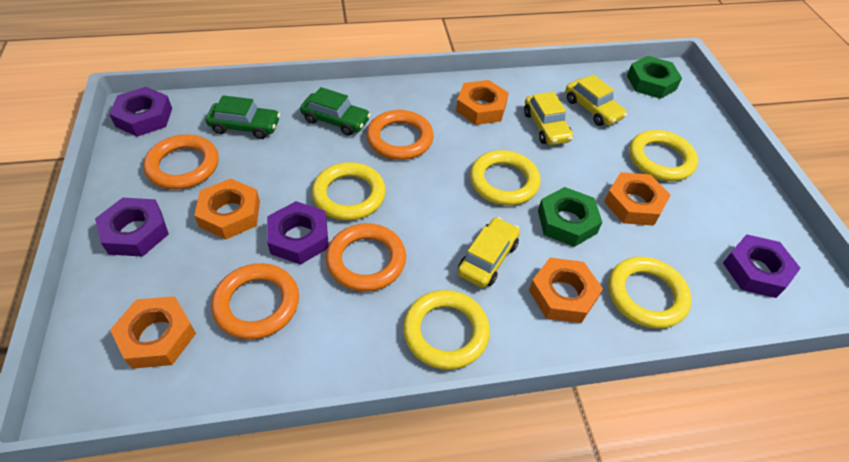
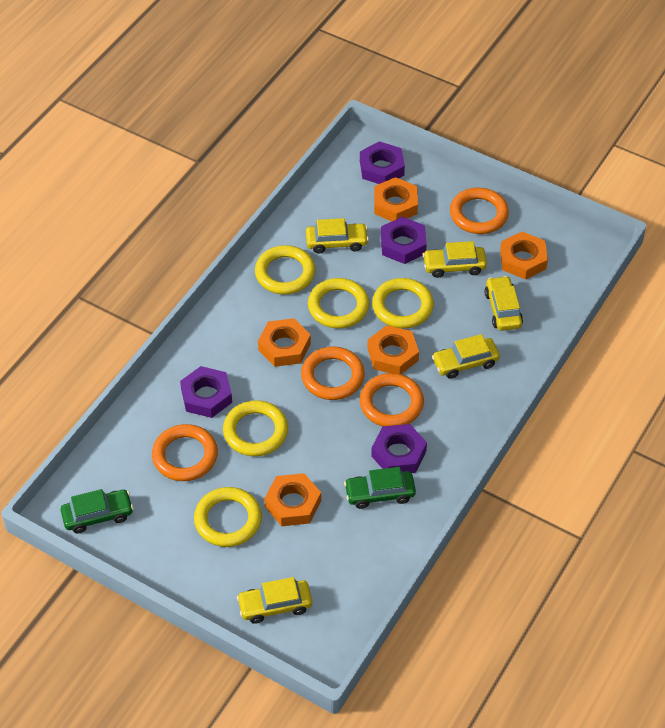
green nut: [538,187,602,247] [627,56,682,99] = 2 -> none = 0
yellow car: [458,217,520,288] [524,92,573,145] [566,75,627,126] = 3 -> [237,577,312,624] [306,218,369,254] [423,241,487,278] [432,334,500,379] [485,276,523,331] = 5

